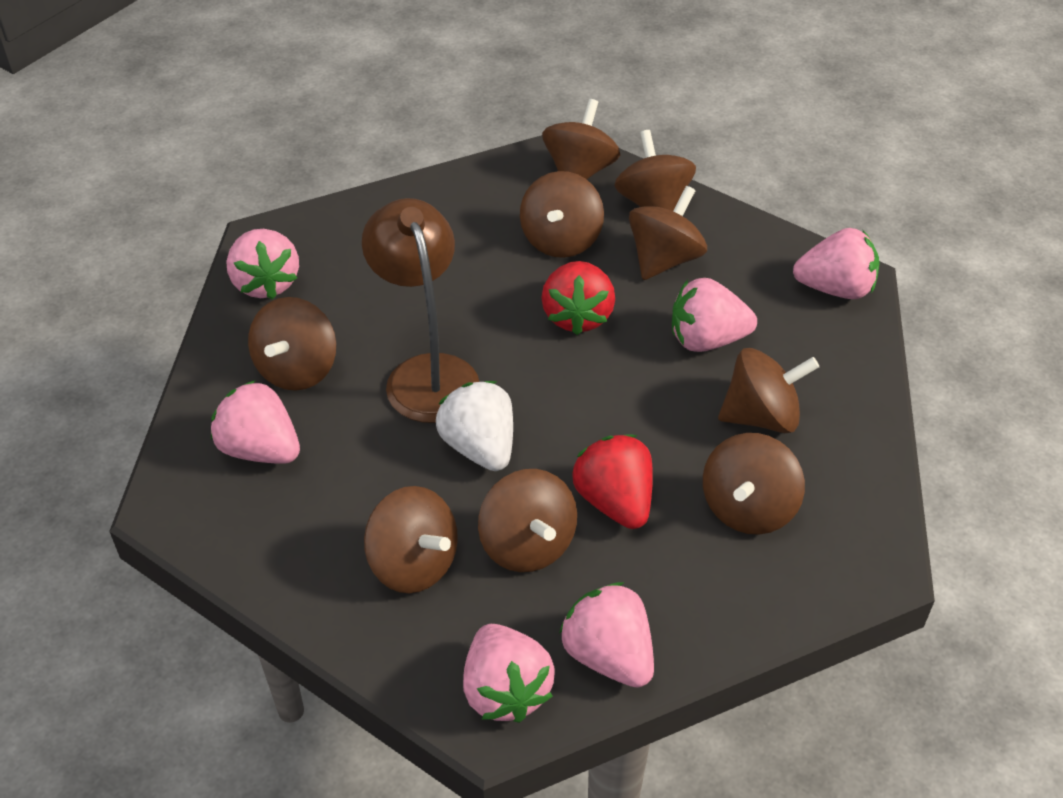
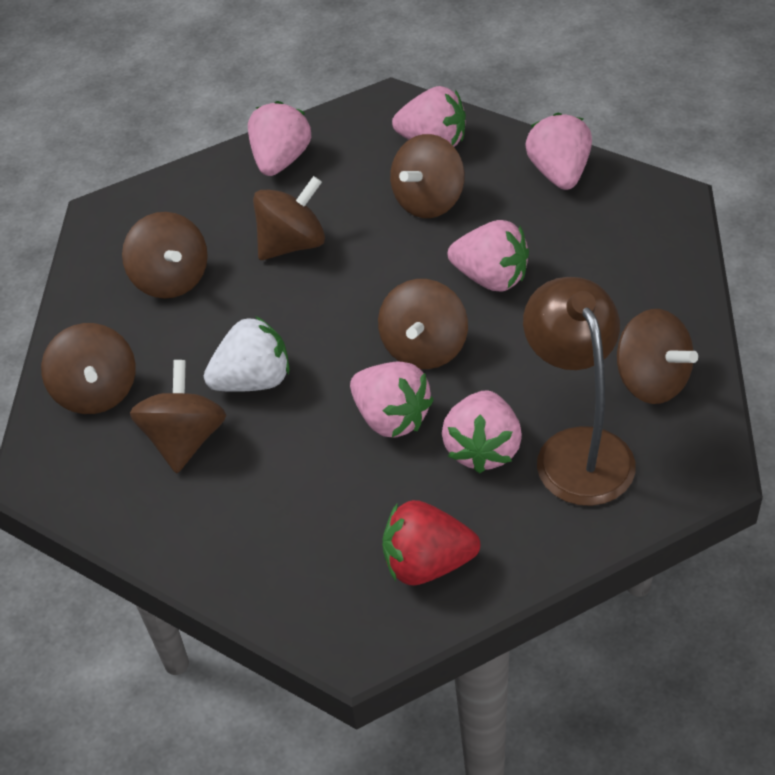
brown spinning top: [248,297,336,391] [364,486,458,593] [478,469,577,572] [520,171,604,258] [542,99,620,179] [614,130,696,211] [629,186,707,280] [703,433,805,535] [718,348,819,433] = 9 -> [41,323,136,414] [122,212,208,299] [130,360,226,473] [253,176,325,260] [378,279,468,369] [390,134,465,218] [617,309,698,404] = 7
red strawberry: [542,261,615,335] [572,434,653,529] = 2 -> [382,500,480,585] = 1

